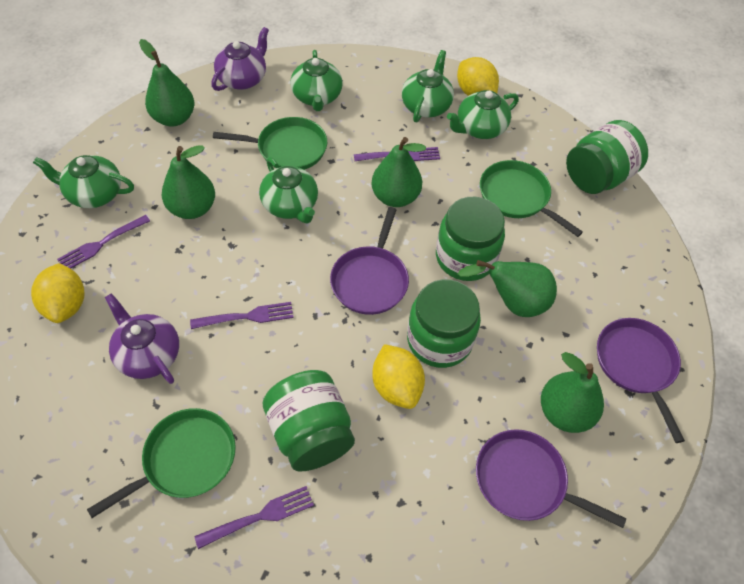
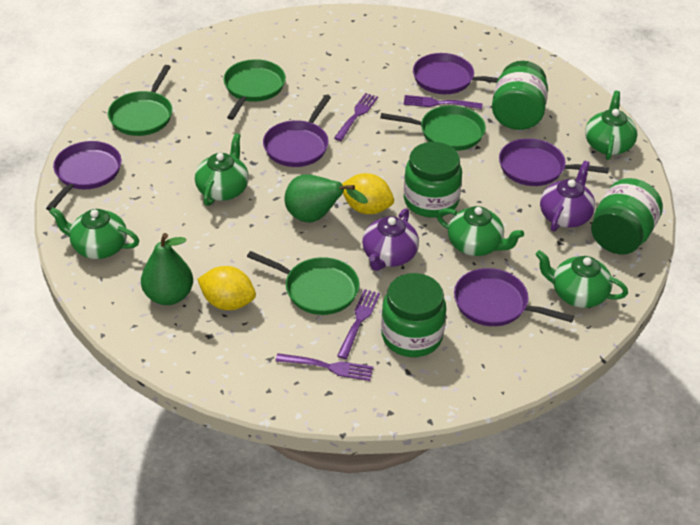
green pan: [87,408,236,518] [213,117,327,170] [480,160,583,237] = 3 -> [108,65,172,136] [224,59,286,120] [247,251,359,315] [380,105,486,151] = 4
green pear: [139,39,194,126] [162,145,215,219] [372,137,426,207] [458,260,557,317] [541,352,604,433] = 5 -> [141,233,193,305] [284,174,368,223] = 2
purple pan: [330,207,409,315] [476,429,626,528] [597,318,685,443] = 3 -> [46,141,121,211] [263,95,331,167] [413,53,498,94] [454,268,574,326] [499,138,609,186] = 5
yellow lemon: [31,263,84,323] [372,344,425,409] [457,57,499,96] = 3 -> [197,266,256,310] [342,173,394,214] = 2

